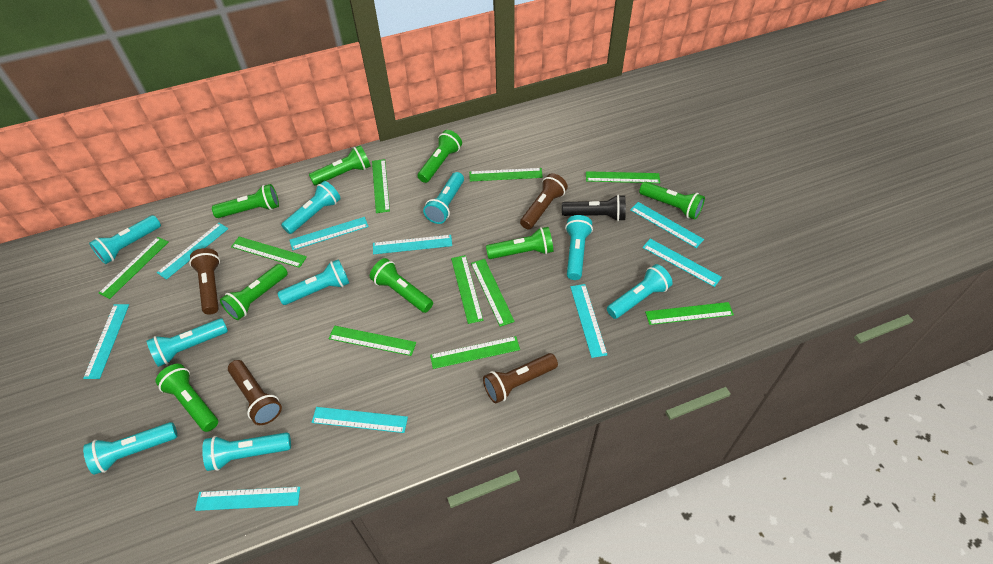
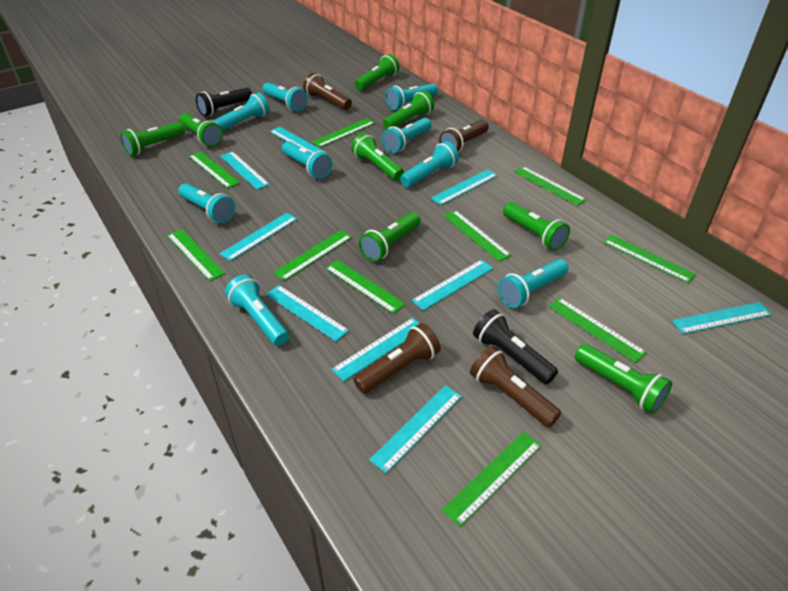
black flashlight: [562,195,626,221] = 1 -> [196,88,252,116] [473,309,558,385] = 2

